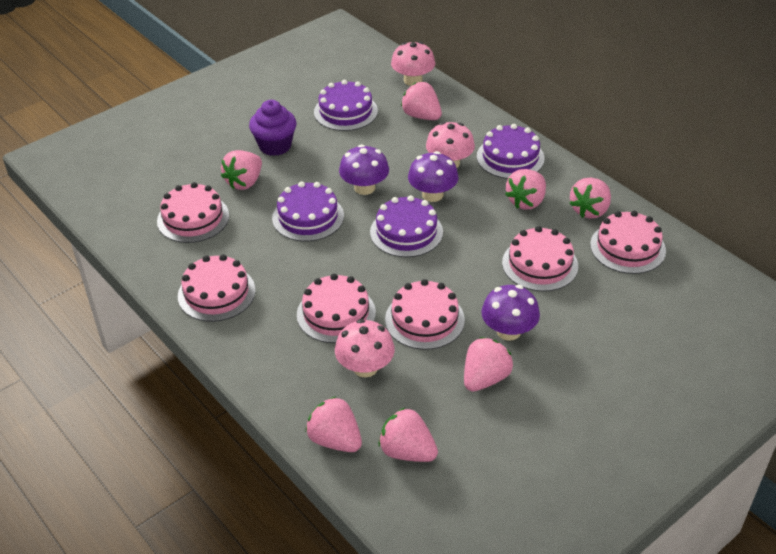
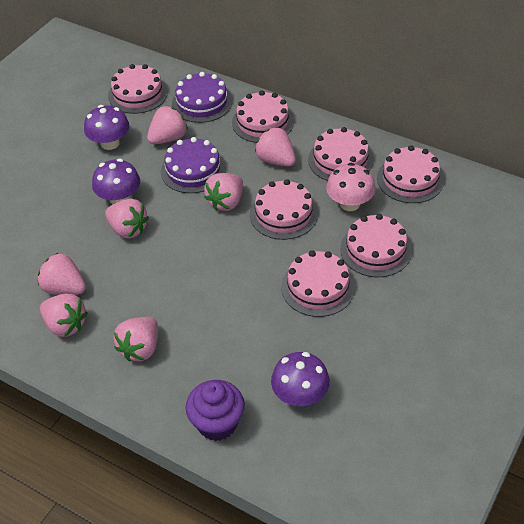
pink cake: [157,182,229,243] [178,254,256,322] [297,274,376,343] [385,279,465,350] [502,226,578,292] [590,211,666,274] = 6 -> [108,64,168,114] [232,91,294,143] [250,179,318,240] [281,250,355,317] [308,127,373,181] [340,214,412,277] [377,145,444,203] = 7
pink mushroom: [335,319,395,378] [391,42,435,86] [426,122,475,168] = 3 -> [326,163,376,211] = 1
purple cake: [272,181,344,242] [314,80,378,131] [370,195,443,257] [477,124,545,179] = 4 -> [161,137,226,193] [172,72,232,123] = 2

